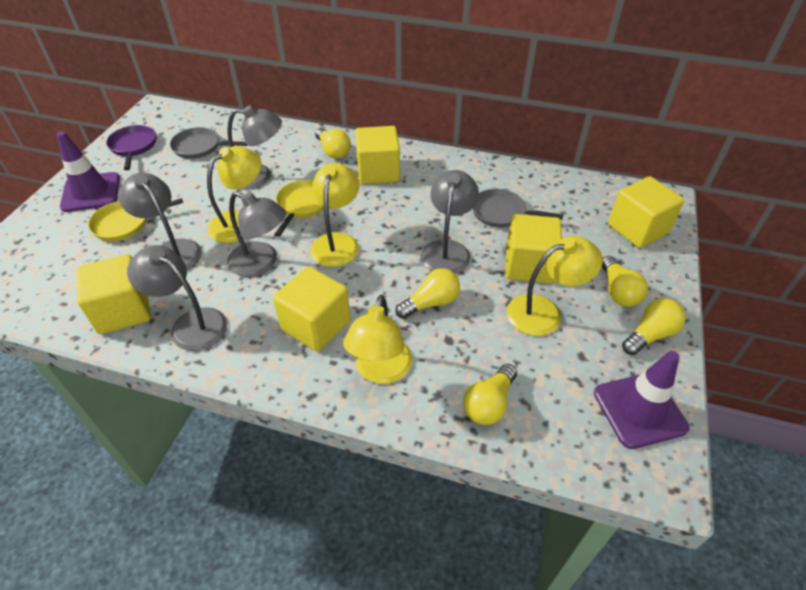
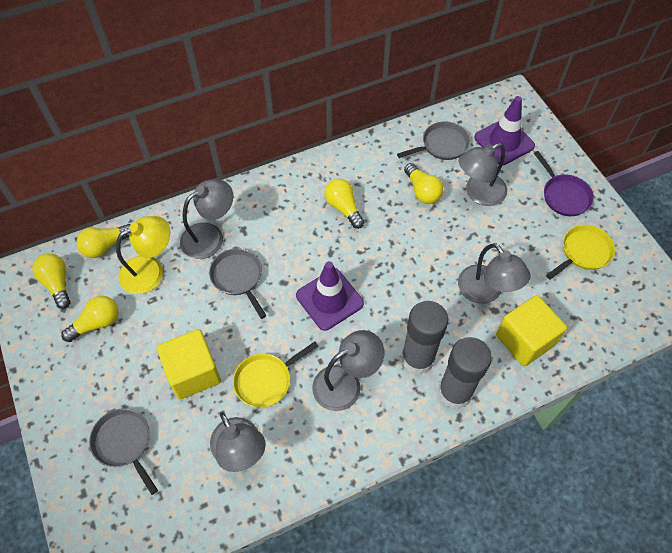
grey glue stick: none = 0 -> [401,301,448,374] [438,337,492,409] = 2
grey pan: [170,127,248,159] [472,189,563,228] = 2 -> [89,408,158,495] [209,248,267,319] [397,121,470,160] = 3
yellow cube: [76,254,151,334] [273,266,351,352] [355,126,400,184] [505,214,562,283] [608,176,684,248] = 5 -> [157,329,221,400] [496,295,567,367] = 2
yellow lamp: [207,146,261,243] [310,163,359,267] [343,295,413,384] [507,236,603,336] = 4 -> [116,216,170,294] = 1

